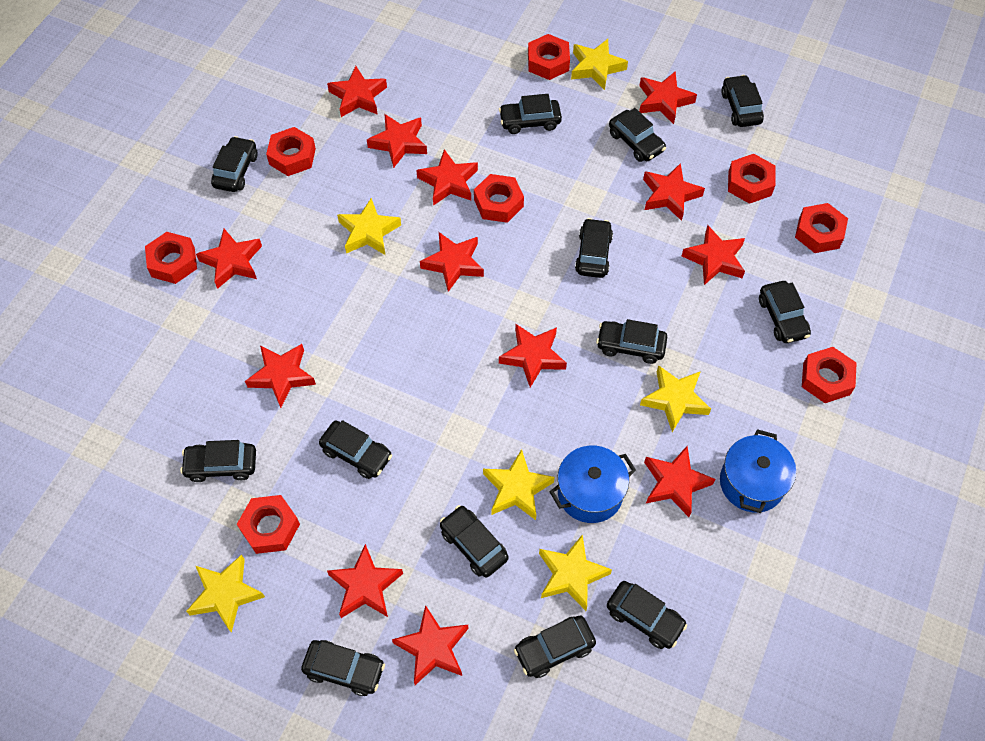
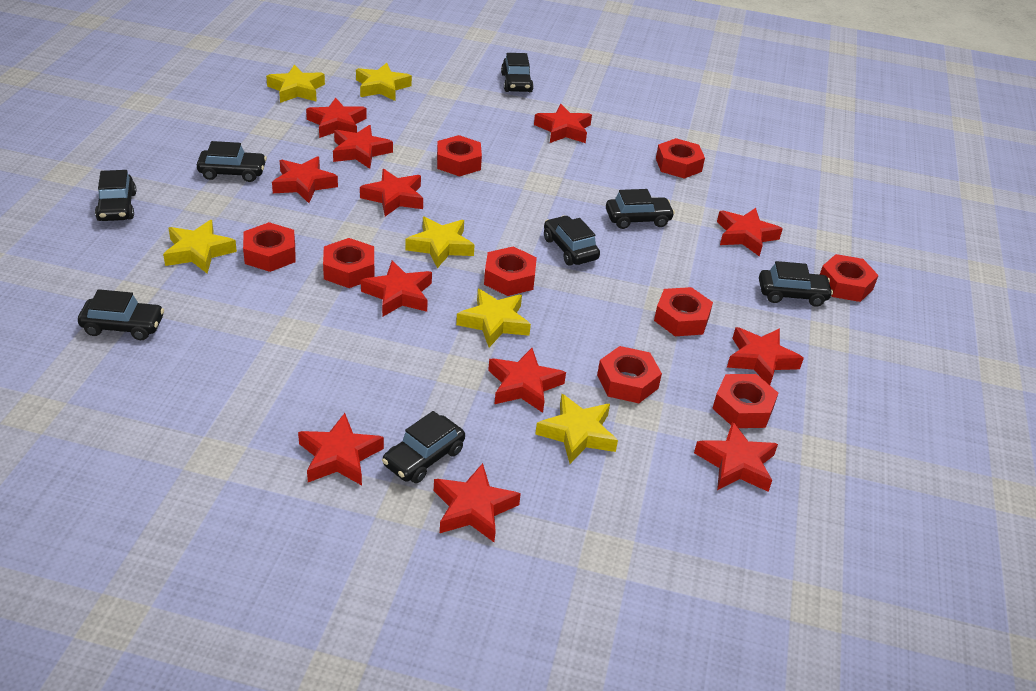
black car: [180,440,256,482] [211,136,258,192] [301,640,385,696] [319,420,392,479] [440,505,508,578] [499,94,562,134] [514,615,596,678] [575,218,613,278] [596,319,667,364] [607,581,687,649] [609,108,666,162] [721,75,764,127] [759,281,811,343] = 13 -> [78,289,164,340] [95,170,136,221] [197,141,267,182] [382,411,465,483] [501,53,534,92] [544,215,600,266] [606,189,675,229] [759,261,833,307] = 8
blue pot: [549,446,636,523] [720,429,796,513] = 2 -> none = 0
red nut: [145,232,197,284] [237,495,300,554] [266,127,316,176] [474,174,524,223] [528,34,570,80] [728,154,775,204] [795,203,848,253] [802,347,857,403] = 8 -> [243,222,296,272] [323,238,375,288] [437,135,482,177] [484,246,537,296] [597,346,662,403] [654,287,713,336] [656,138,705,179] [712,374,778,428] [820,254,879,302] = 9
red star: [196,229,262,289] [245,344,316,408] [327,66,387,117] [327,544,403,618] [367,114,427,168] [392,605,468,685] [416,149,478,205] [420,232,484,292] [499,324,567,388] [639,71,697,124] [643,163,705,221] [644,446,715,517] [682,225,745,285] = 13 -> [272,156,338,203] [298,413,384,485] [306,97,367,138] [333,125,393,169] [360,169,423,216] [361,261,432,317] [434,463,521,542] [488,348,566,413] [534,104,592,143] [694,421,778,492] [717,208,783,257] [727,327,804,385] = 12

